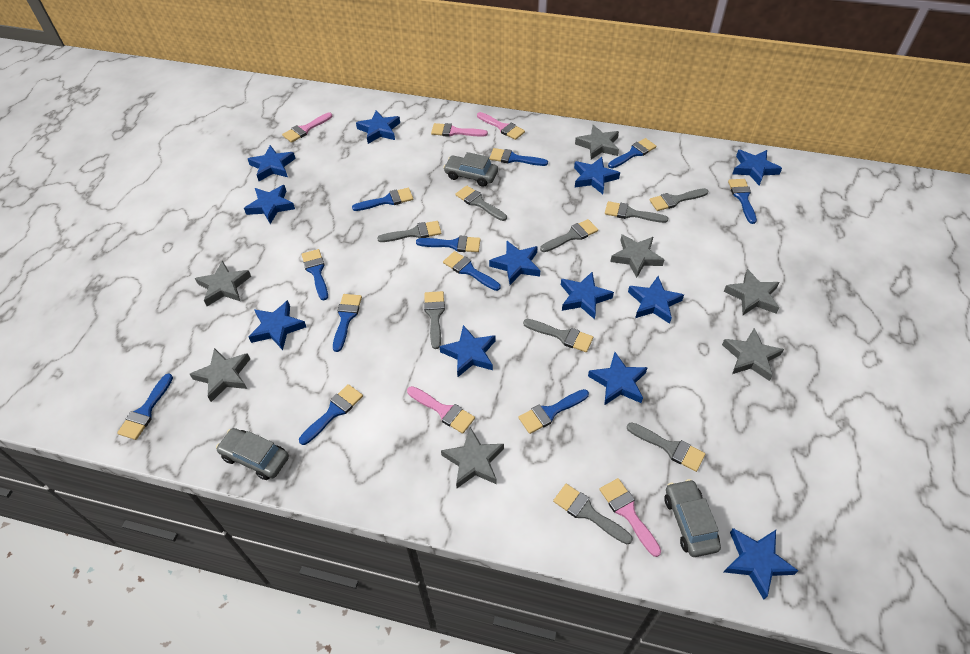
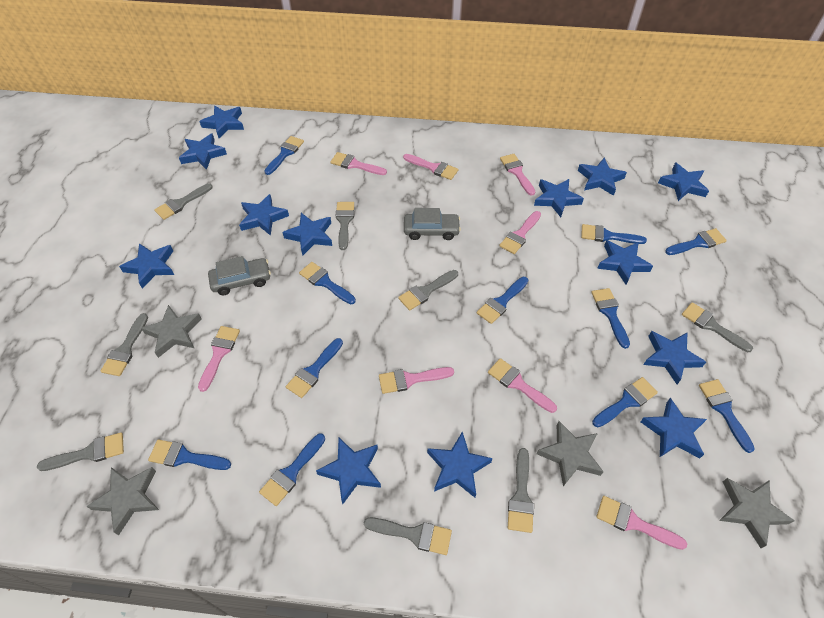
blue star: [244,185,295,224] [248,145,296,181] [249,300,306,350] [356,110,400,144] [439,325,495,377] [489,241,540,285] [561,272,614,319] [574,157,620,194] [588,352,648,405] [628,276,684,324] [724,528,798,600] [732,150,782,186] = 12 -> [119,243,174,289] [179,133,227,170] [199,106,244,138] [239,194,289,236] [283,213,332,256] [316,438,381,504] [427,431,492,498] [534,179,584,217] [578,158,627,196] [597,240,653,285] [641,398,707,459] [643,331,706,384] [658,162,709,201] = 13
grey brush: [377,221,441,242] [424,291,445,349] [455,185,507,221] [523,319,593,352] [540,219,598,252] [553,484,633,544] [605,201,668,223] [627,422,705,472] [649,188,708,211] = 9 -> [37,433,124,471] [101,313,148,376] [154,183,213,220] [336,202,354,250] [364,517,452,555] [398,270,458,311] [508,448,534,533] [682,302,753,352] = 8
grey car: [216,428,289,480] [443,152,498,187] [665,479,721,557] = 3 -> [208,256,271,296] [404,208,461,240] = 2
grey star: [190,348,250,402] [195,260,251,306] [441,427,504,488] [575,125,619,160] [610,235,664,278] [722,328,784,381] [724,269,780,315] = 7 -> [86,467,159,535] [141,305,202,358] [537,421,604,486] [719,478,795,548] = 4
pink brush: [282,112,332,143] [407,386,475,434] [431,123,488,137] [477,112,525,140] [599,478,661,557] = 5 -> [198,326,240,392] [330,152,387,175] [379,367,454,394] [403,154,458,180] [488,358,557,413] [499,211,541,254] [500,154,535,196] [596,496,687,550] = 8

